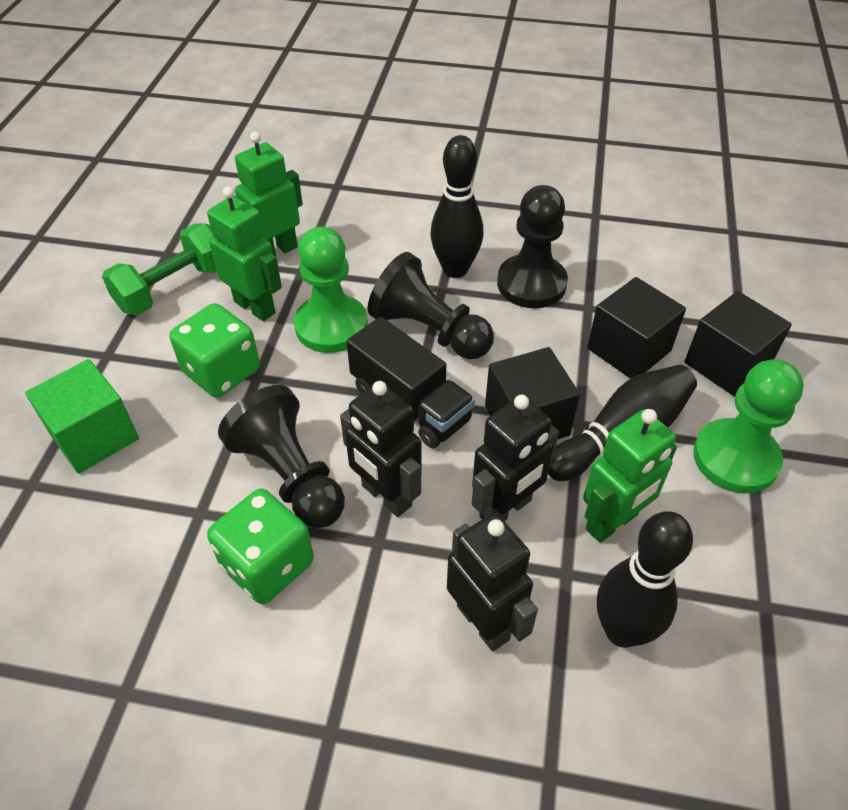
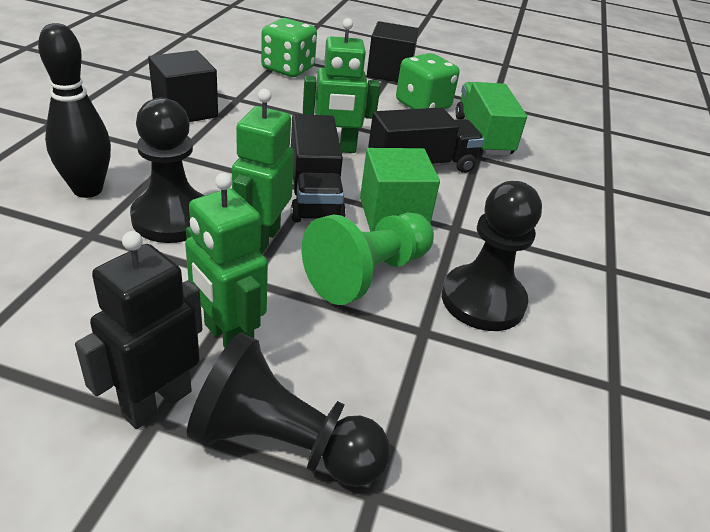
black bowling pin: [430,135,483,278] [548,365,697,481] [597,511,693,648] = 3 -> [38,23,111,198] = 1
black cube: [485,347,580,439] [587,277,686,379] [684,291,792,397] = 3 -> [148,50,218,122] [367,21,419,82] = 2
black robot: [340,381,422,517] [447,513,538,652] [472,395,559,521] = 3 -> [75,231,202,429] = 1
black truck: [347,317,475,448] = 1 -> [291,114,346,222] [368,107,484,173] = 2
green dumbbell: [102,223,217,315] = 1 -> none = 0
green pawn: [294,227,368,353] [693,359,804,494] = 2 -> [301,213,434,305] = 1
green truck: none = 0 -> [455,82,527,156] = 1

